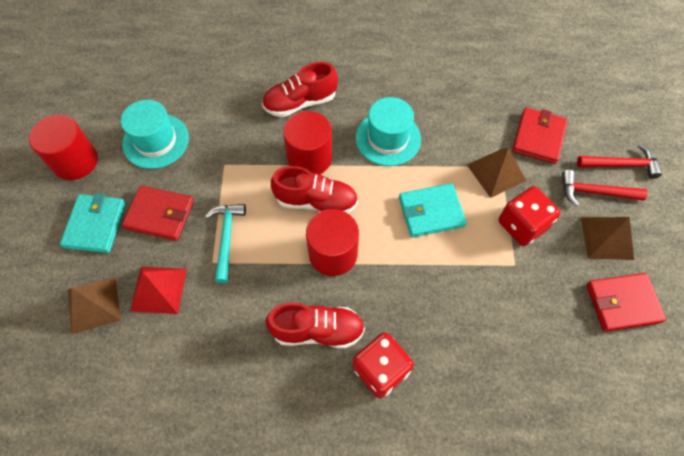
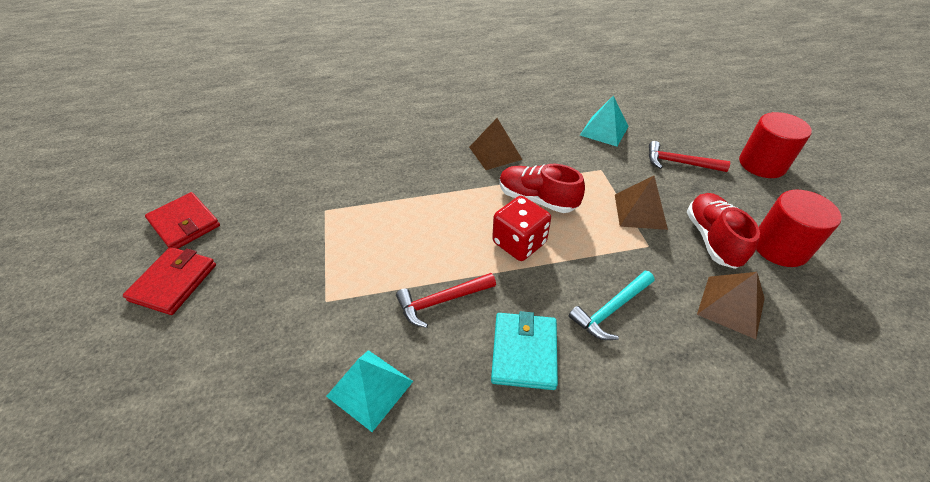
red cylinder: [29,115,98,180] [283,111,332,174] [306,209,359,276] = 3 -> [739,112,812,178] [756,190,842,267] = 2
red dice: [353,332,414,398] [499,186,560,246] = 2 -> [492,196,551,261] = 1
red pyramid: [130,266,187,314] = 1 -> none = 0
red shoe: [262,62,338,117] [266,302,365,349] [271,166,358,213] = 3 -> [499,164,585,213] [687,193,760,269] = 2
red wallet: [122,186,194,241] [512,107,568,164] [586,273,666,332] = 3 -> [123,247,216,315] [145,192,220,249] = 2
turquoise hat: [121,100,189,169] [356,97,421,166] = 2 -> none = 0
turquoise pyramid: none = 0 -> [326,350,413,432] [580,95,629,147] = 2
turquoise wallet: [60,193,126,253] [399,183,467,237] = 2 -> [491,311,558,390] = 1

